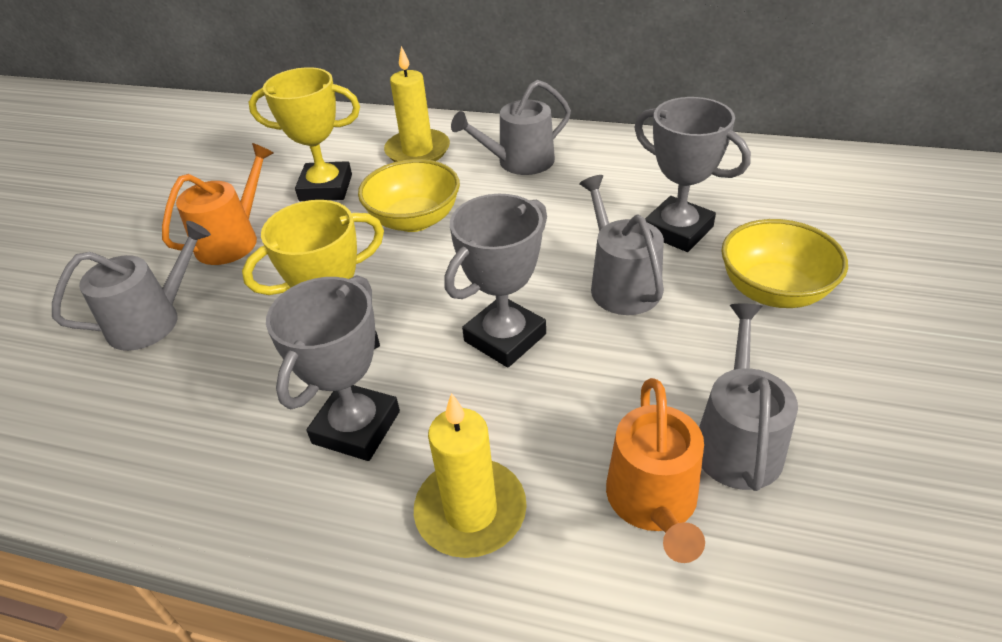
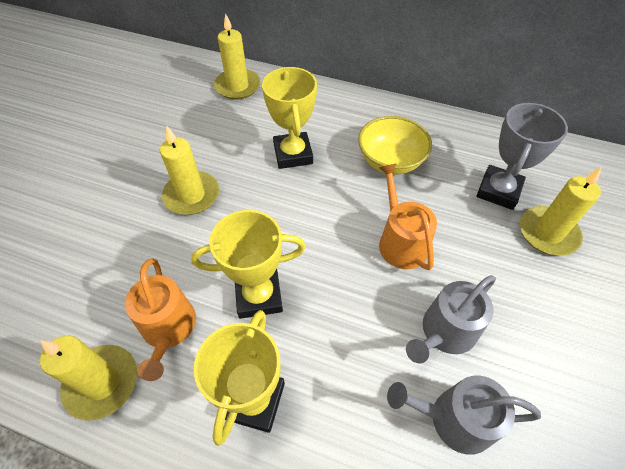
grey trophy: [266,275,400,461] [444,194,547,368] [634,97,751,252] = 3 -> [476,103,568,210] = 1
grey watering can: [52,221,211,351] [451,80,571,175] [579,175,664,315] [699,304,798,491] = 4 -> [387,375,541,455] [406,275,496,364] = 2
yellow bowl: [358,159,460,232] [721,219,848,308] = 2 -> [358,116,432,175] = 1
yellow candle: [384,46,450,162] [414,393,527,558] = 2 -> [40,336,137,421] [160,126,219,215] [214,13,260,100] [520,167,602,256] = 4
yellow trophy: [242,200,384,349] [248,67,360,201] = 2 -> [191,210,306,319] [194,310,285,446] [262,67,317,169] = 3

